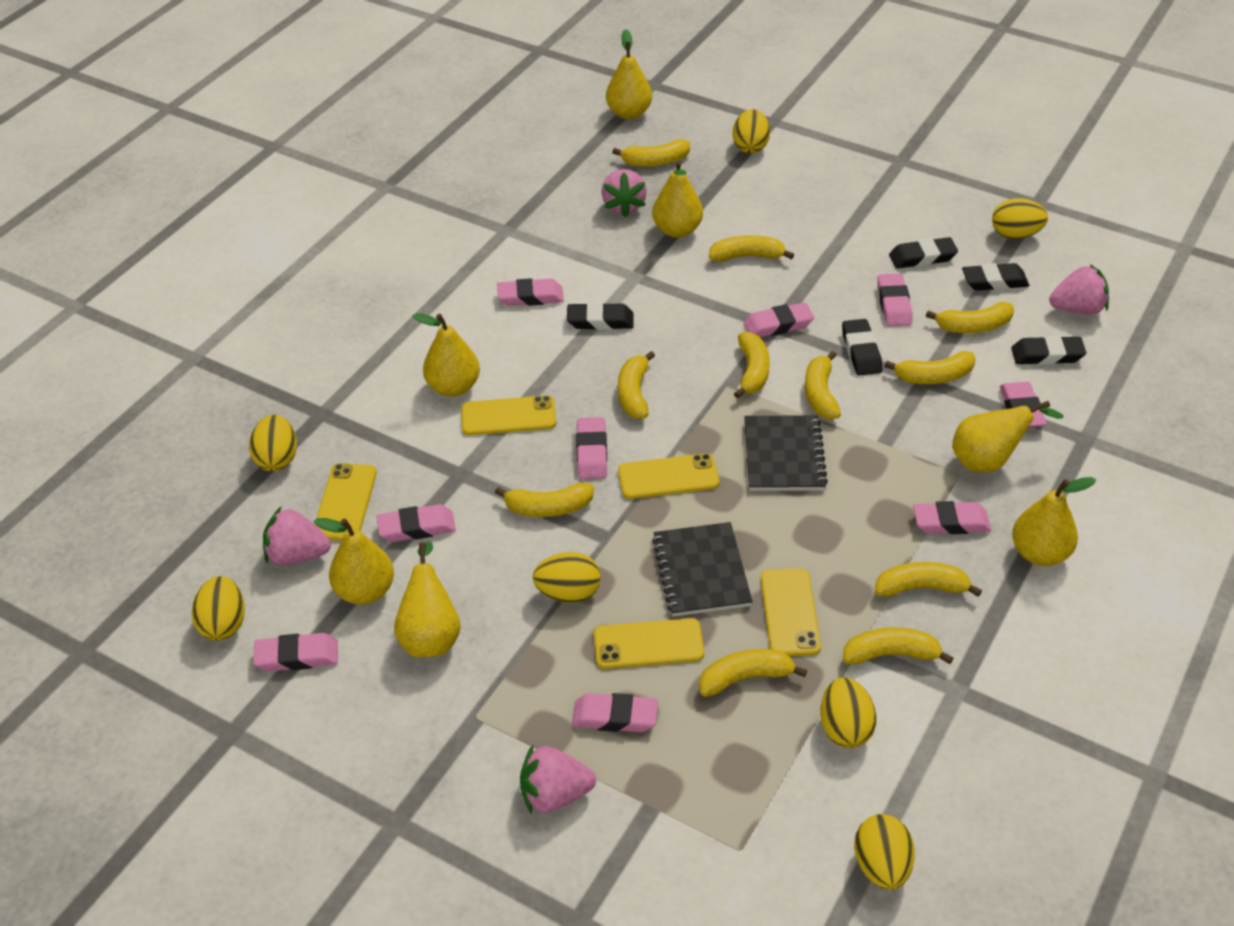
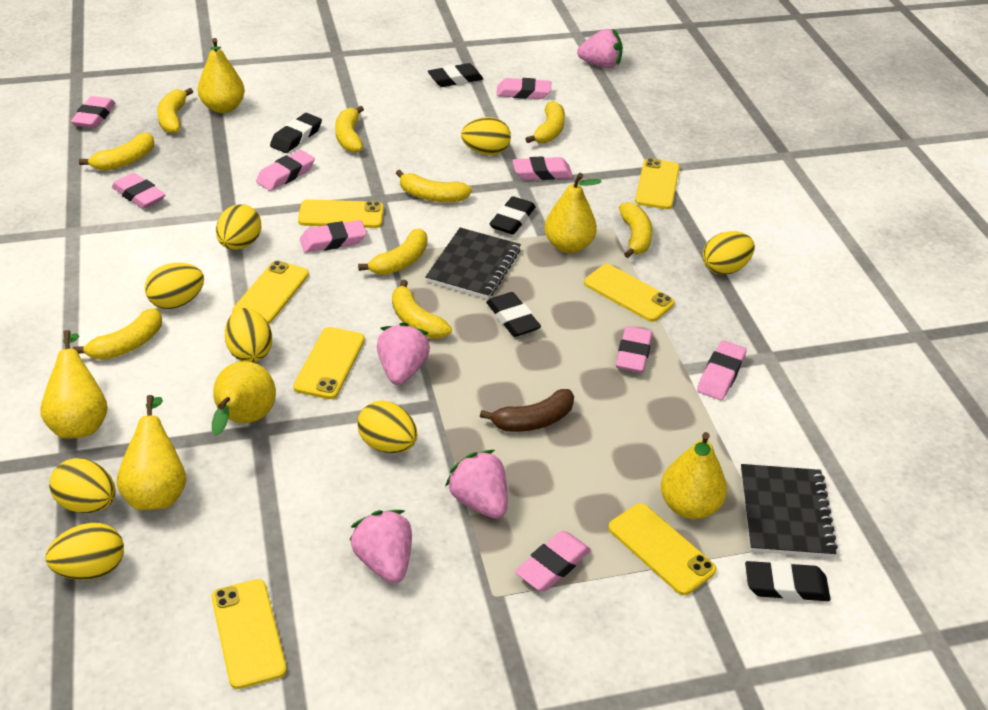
brown banana: none = 0 -> [480,389,574,432] = 1
yellow banana: [495,483,594,517] [612,139,690,167] [618,351,655,419] [699,649,807,697] [709,235,794,262] [734,332,770,398] [804,351,841,419] [843,627,953,665] [875,562,982,597] [884,351,976,384] [926,302,1014,333] = 11 -> [73,308,162,360] [79,132,154,171] [157,88,193,134] [335,106,364,153] [358,229,427,275] [392,280,452,339] [396,170,472,202] [525,101,565,143] [619,202,653,258] = 9
yellow egg: [192,576,245,641] [249,415,297,471] [533,552,601,603] [733,109,770,154] [820,677,877,748] [854,814,915,890] [992,198,1048,239] = 7 -> [45,523,124,580] [49,458,116,513] [145,263,204,309] [216,204,261,250] [225,308,272,362] [357,401,417,453] [461,117,511,155] [703,231,755,275] = 8
yellow pear: [314,518,394,605] [394,542,461,658] [413,313,480,397] [606,29,652,119] [652,160,703,238] [952,401,1064,472] [1012,477,1096,566] = 7 -> [40,330,108,439] [117,395,186,510] [198,38,245,113] [212,361,276,435] [544,173,602,253] [661,432,727,519] = 6
yellow phone: [316,463,377,541] [461,395,556,435] [594,618,704,669] [618,453,719,499] [761,568,821,656] = 5 -> [211,579,287,689] [232,260,309,324] [293,327,365,399] [298,199,384,228] [584,264,675,322] [608,503,717,595] [635,158,680,209] = 7

